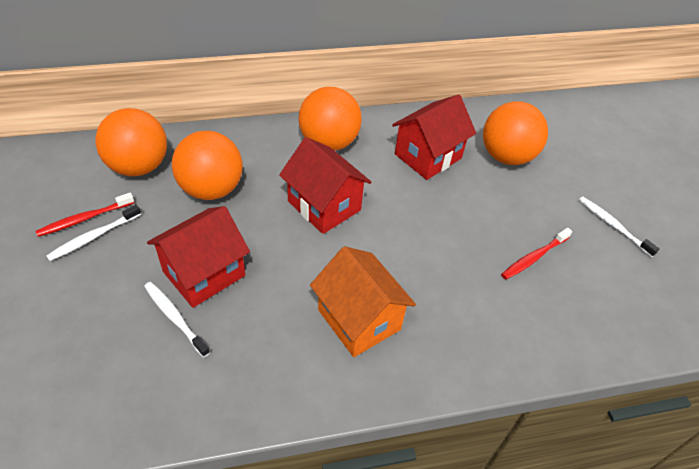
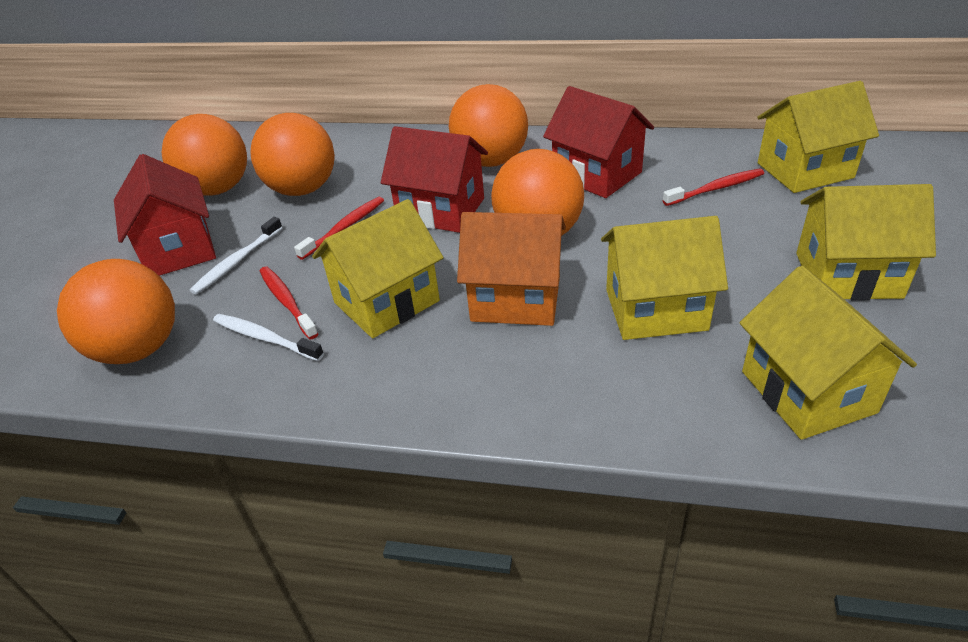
orange ball: [95,108,167,176] [172,131,243,200] [298,87,362,151] [483,101,548,165] = 4 -> [57,259,175,364] [162,114,247,196] [251,113,335,196] [449,84,528,167] [491,149,584,236] = 5
red toothbrush: [36,193,134,237] [501,228,572,279] = 2 -> [260,266,318,339] [294,197,384,260] [663,169,764,206] = 3
white toothbrush: [46,205,141,261] [144,282,210,357] [579,197,659,257] = 3 -> [190,217,283,294] [213,314,324,361] = 2
yellow house: none = 0 -> [312,199,444,338] [601,216,728,340] [739,266,917,440] [757,81,879,193] [796,184,936,301] = 5

